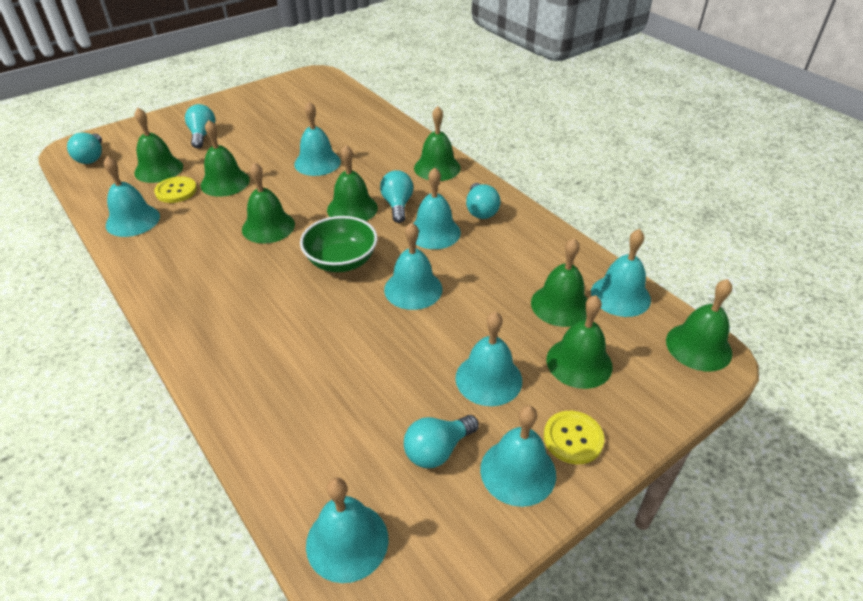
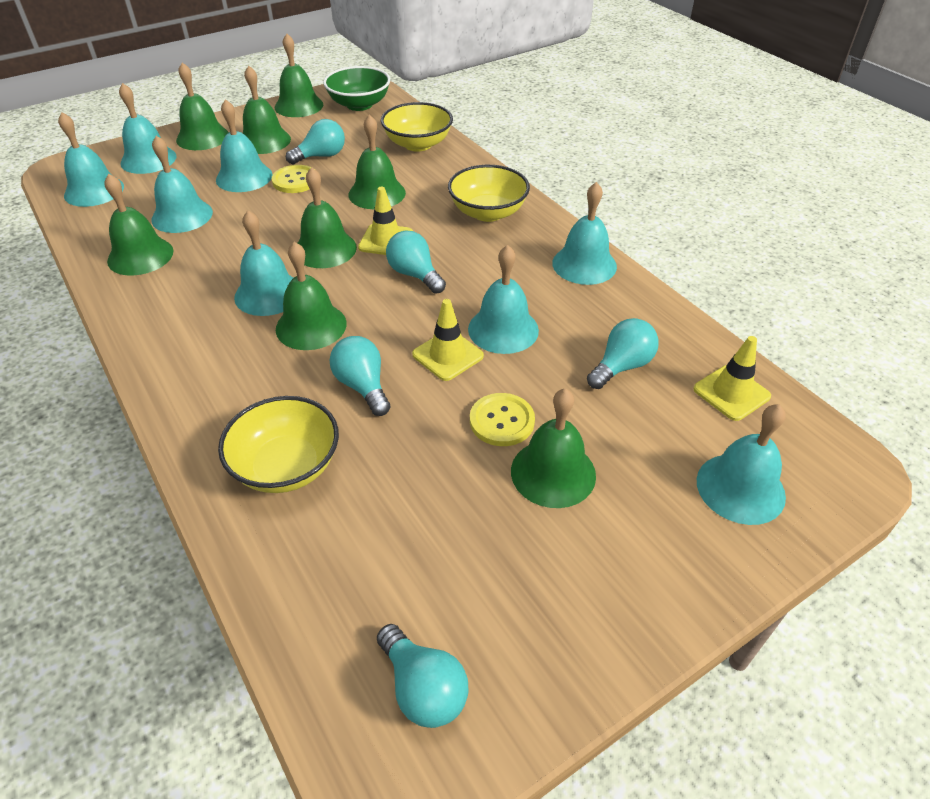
yellow bowl: none = 0 -> [218,396,339,493] [381,102,453,152] [448,165,530,222] = 3
yellow traffic cone: none = 0 -> [358,187,413,255] [412,299,484,381] [694,336,771,421] = 3

